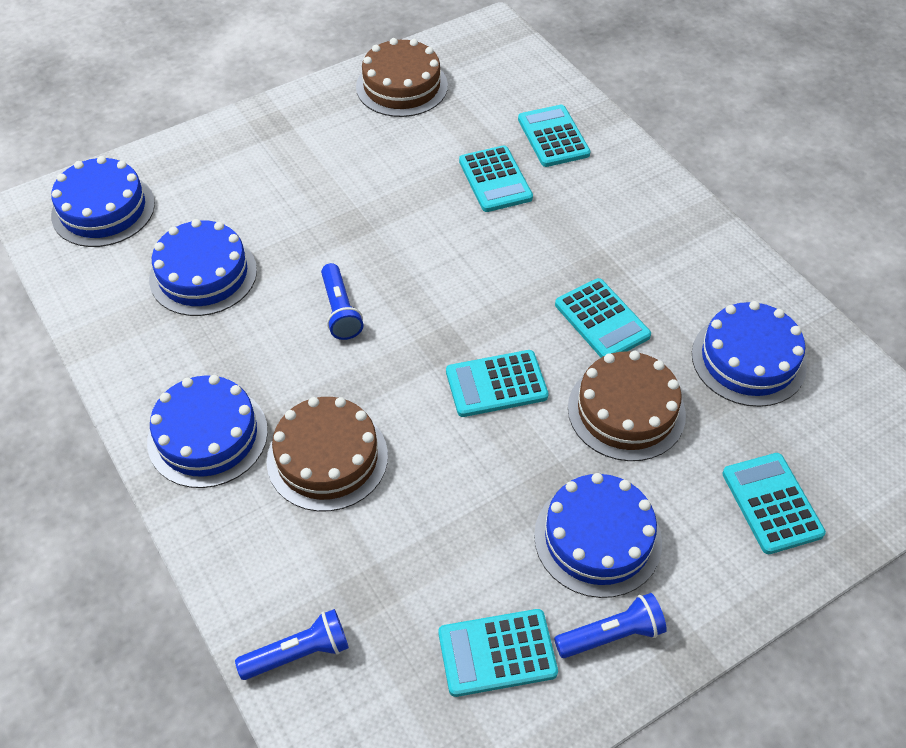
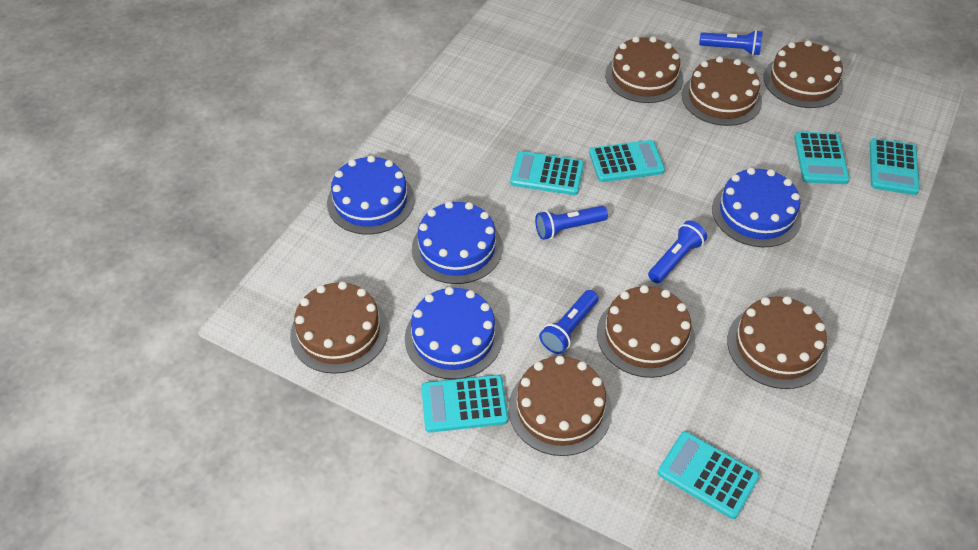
blue cake: [51,156,155,247] [147,375,268,488] [149,219,257,316] [534,473,662,598] [692,301,807,407] = 5 -> [327,155,415,234] [405,287,503,379] [412,201,503,284] [712,168,802,247] = 4
blue flashlight: [235,609,349,680] [321,263,364,340] [554,593,667,658] = 3 -> [535,206,608,240] [539,290,598,354] [648,220,707,283] [699,30,763,56] = 4
brown cake: [267,397,388,511] [356,38,448,117] [568,351,686,461] = 3 -> [290,282,388,374] [508,356,612,456] [597,285,695,378] [605,36,684,103] [682,57,762,126] [727,296,828,389] [763,40,843,108] = 7

